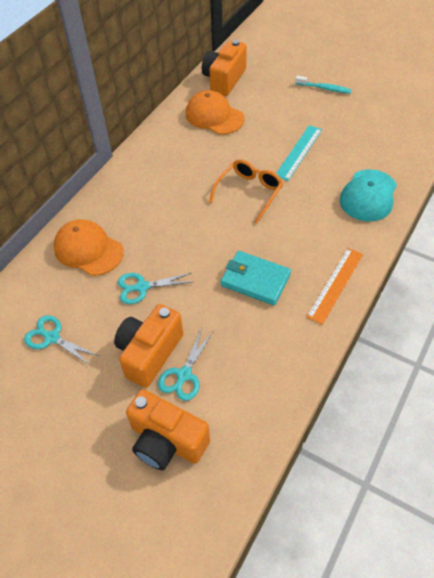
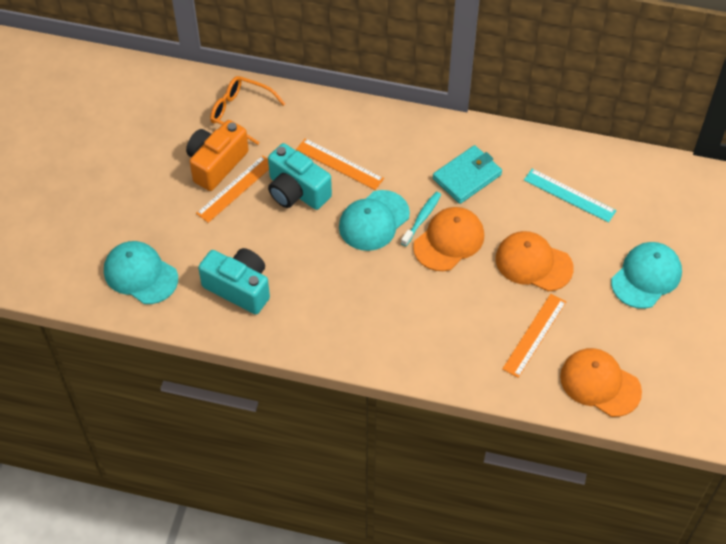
orange camera: [114,304,183,388] [126,389,210,470] [202,40,247,96] = 3 -> [186,120,249,191] = 1
orange cap: [53,219,124,276] [186,90,245,134] = 2 -> [413,207,484,271] [496,231,574,292] [560,348,642,417] = 3
orange ruler: [306,248,363,325] = 1 -> [196,155,269,223] [296,138,384,190] [502,294,566,378] = 3
turquoise camera: none = 0 -> [198,248,270,314] [268,143,332,210] = 2
turquoise cap: [340,169,397,221] = 1 -> [104,241,178,304] [339,190,410,251] [611,242,682,309] = 3
turquoise scissors: [24,315,99,365] [118,273,192,304] [158,327,214,401] = 3 -> none = 0

